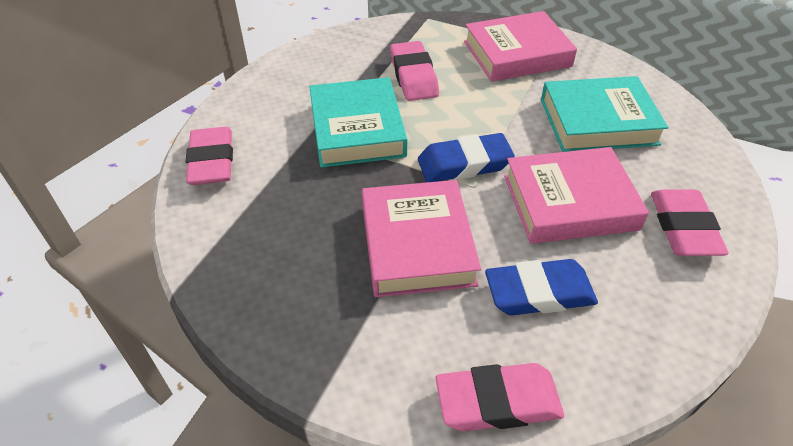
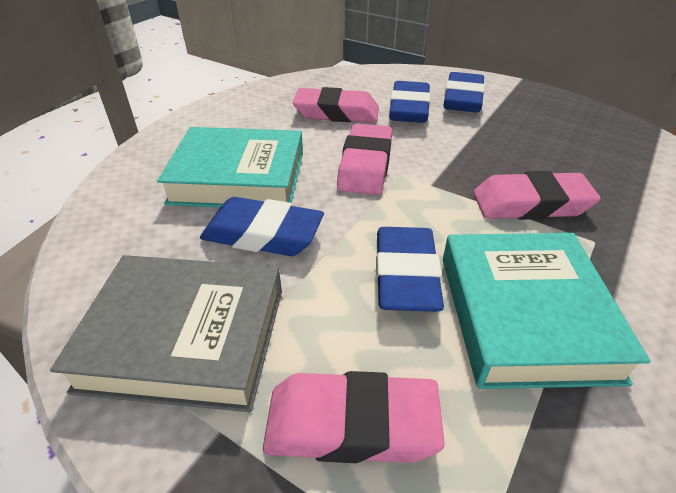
blue eraser: [418,133,515,182] [485,259,598,316] = 2 -> [200,197,324,256] [376,227,444,312] [389,81,431,123] [443,72,485,113] = 4
grey book: none = 0 -> [50,255,282,412] = 1
pink book: [362,180,481,297] [464,11,577,82] [504,147,649,244] = 3 -> none = 0

